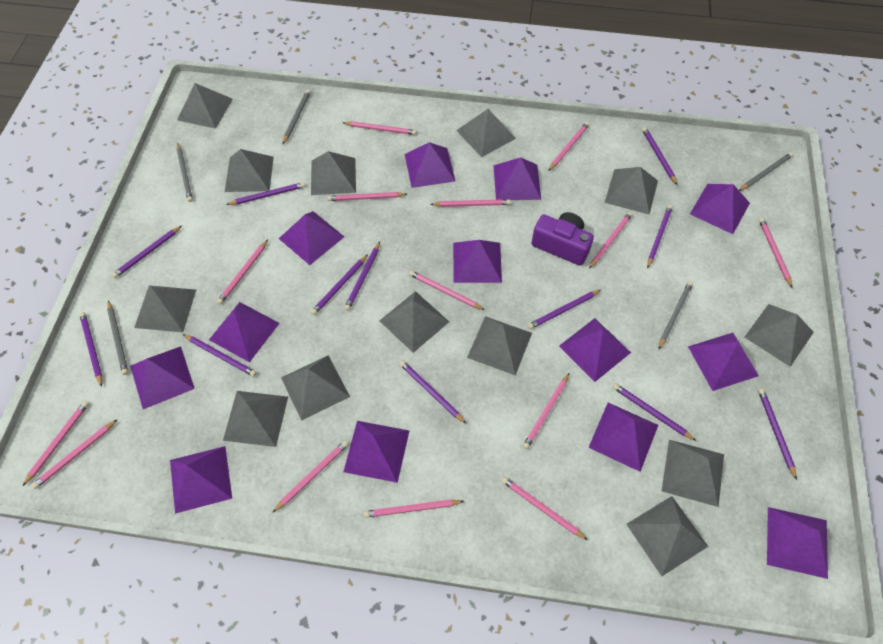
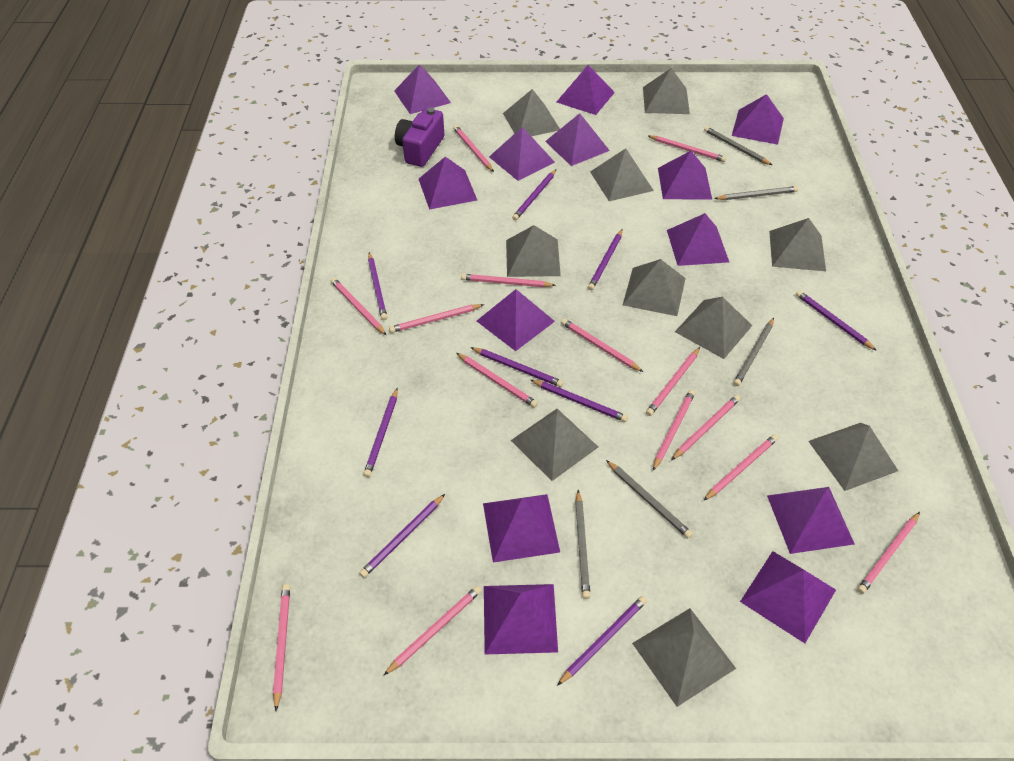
grey pyramid: [134,285,196,332] [177,83,233,129] [223,391,288,447] [225,149,274,192] [281,355,350,421] [311,151,356,195] [380,291,449,353] [456,109,516,157] [467,316,532,375] [604,167,658,214] [626,496,708,576] [662,440,724,507] [745,304,814,367] = 13 -> [503,89,560,136] [506,225,561,277] [511,409,598,481] [590,148,654,201] [623,259,686,316] [632,608,736,707] [643,68,690,114] [675,297,752,359] [769,218,826,271] [808,423,898,491] = 10
purple pencil: [79,312,102,387] [112,226,182,278] [183,334,257,377] [226,182,305,205] [311,255,368,315] [344,242,380,311] [399,360,466,424] [527,290,601,329] [613,383,696,441] [642,127,677,185] [647,205,673,269] [758,389,797,480] = 12 -> [359,494,445,578] [364,388,398,477] [368,252,387,320] [470,347,564,387] [512,169,557,220] [531,380,628,422] [557,596,647,686] [588,229,623,290] [796,290,877,351] = 9

